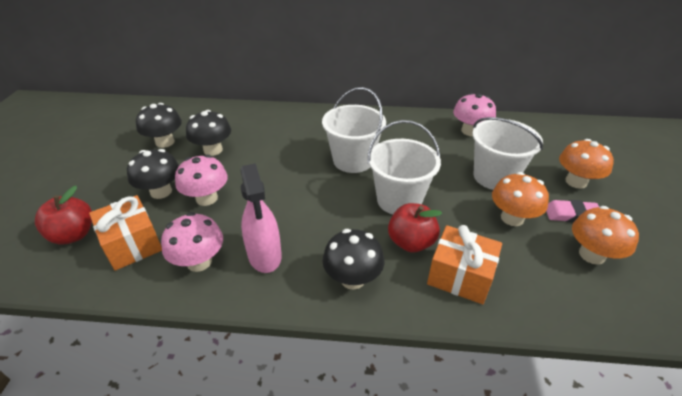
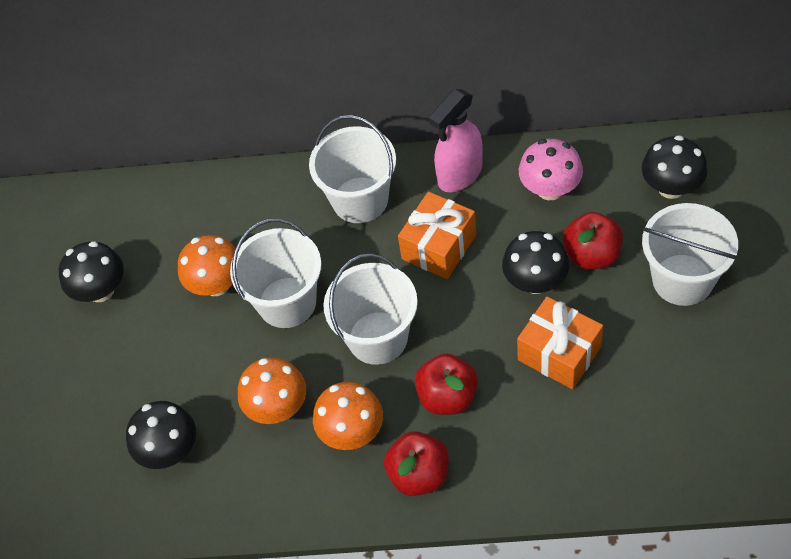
pink eraser: [546,200,599,223] = 1 -> none = 0
pink mushroom: [161,212,223,272] [175,155,228,206] [453,93,496,136] = 3 -> [519,139,583,200] = 1
red apple: [35,186,92,245] [388,203,442,253] = 2 -> [384,431,449,496] [415,353,478,415] [563,212,623,269] = 3
white bucket: [322,87,386,173] [367,120,441,214] [472,117,543,190] = 3 -> [230,219,322,328] [309,115,396,223] [323,253,418,365] [642,203,738,306] = 4

